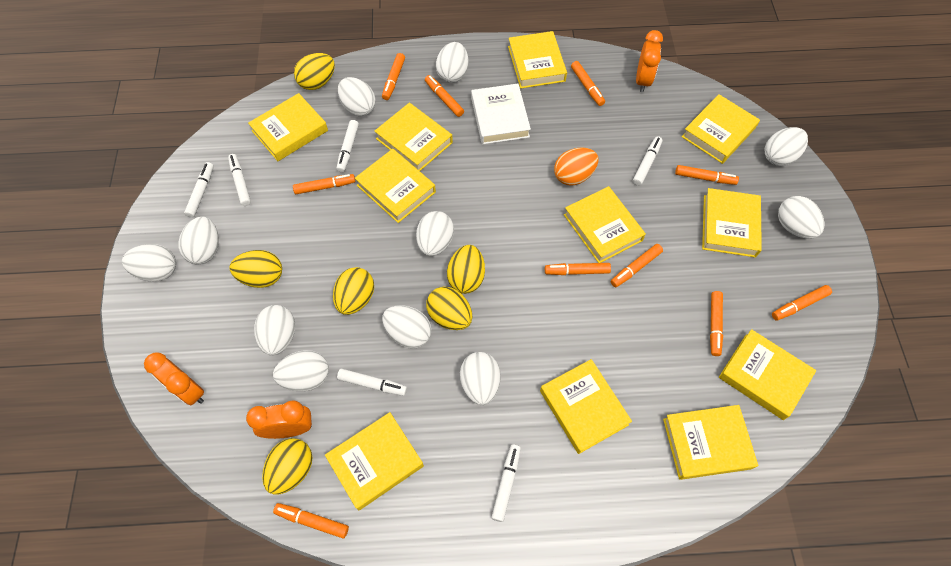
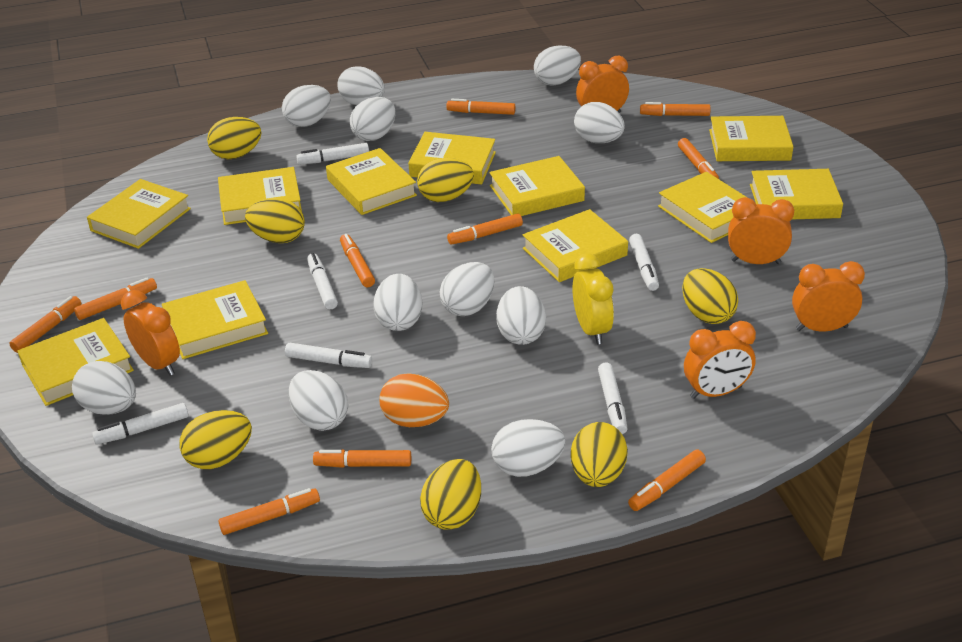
orange clock: [144,352,204,405] [246,400,312,439] [636,30,663,92] = 3 -> [121,290,180,376] [576,56,629,113] [684,321,756,399] [728,197,794,264] [792,261,865,332] = 5
white book: [471,84,531,145] = 1 -> none = 0
yellow clock: none = 0 -> [572,253,614,344] = 1
yellow egg: [230,250,282,288] [262,438,312,495] [294,53,335,90] [333,267,374,315] [426,286,472,330] [447,245,485,294] = 6 -> [179,410,252,469] [207,117,261,159] [245,198,305,243] [417,158,474,202] [420,459,481,530] [571,422,628,487] [682,268,738,324] = 7

